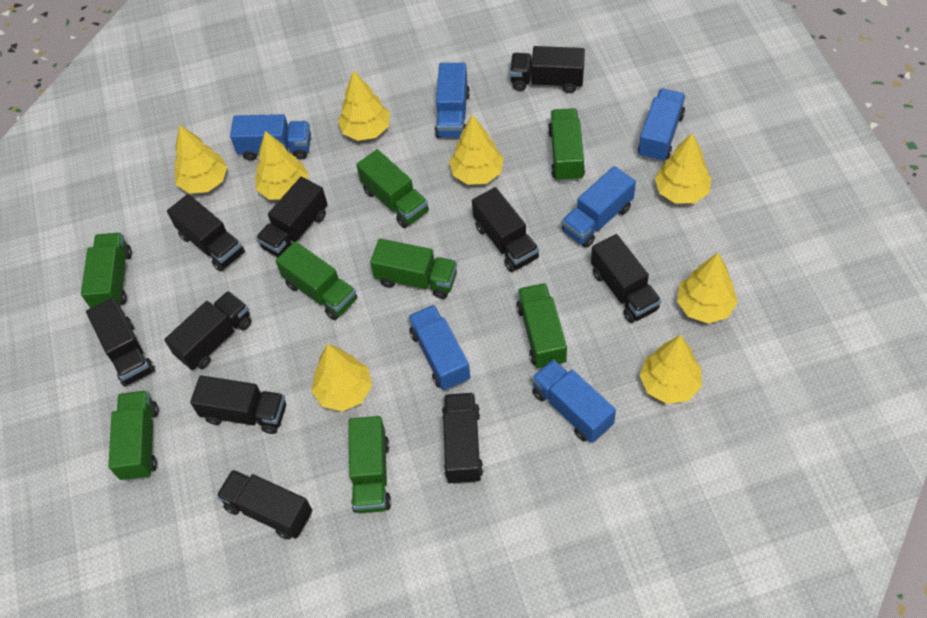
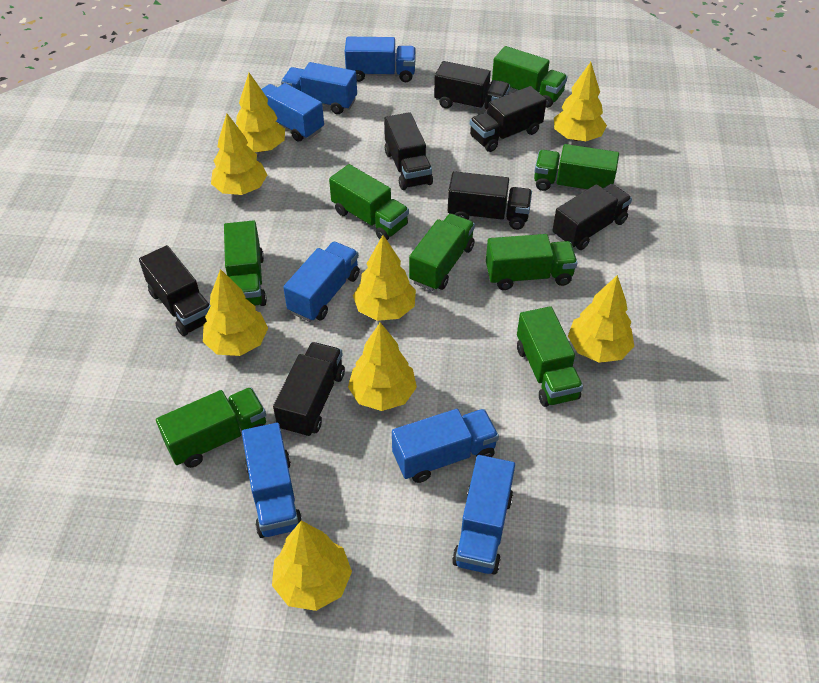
black truck: [86,297,155,387] [164,291,252,370] [167,194,245,272] [190,375,286,434] [216,470,312,540] [256,177,328,257] [442,393,483,484] [472,187,539,272] [510,46,585,93] [591,234,661,323] = 10 -> [139,245,211,336] [273,342,345,438] [384,112,433,190] [434,61,510,113] [448,171,532,230] [470,86,546,152] [552,184,632,250] = 7
blue truck: [230,114,311,161] [408,305,471,391] [435,63,470,138] [532,359,616,443] [562,166,636,248] [638,89,686,162] = 6 -> [242,423,303,538] [261,83,324,142] [281,62,357,114] [283,242,360,322] [345,37,416,82] [392,409,499,483] [452,455,515,574] = 7

